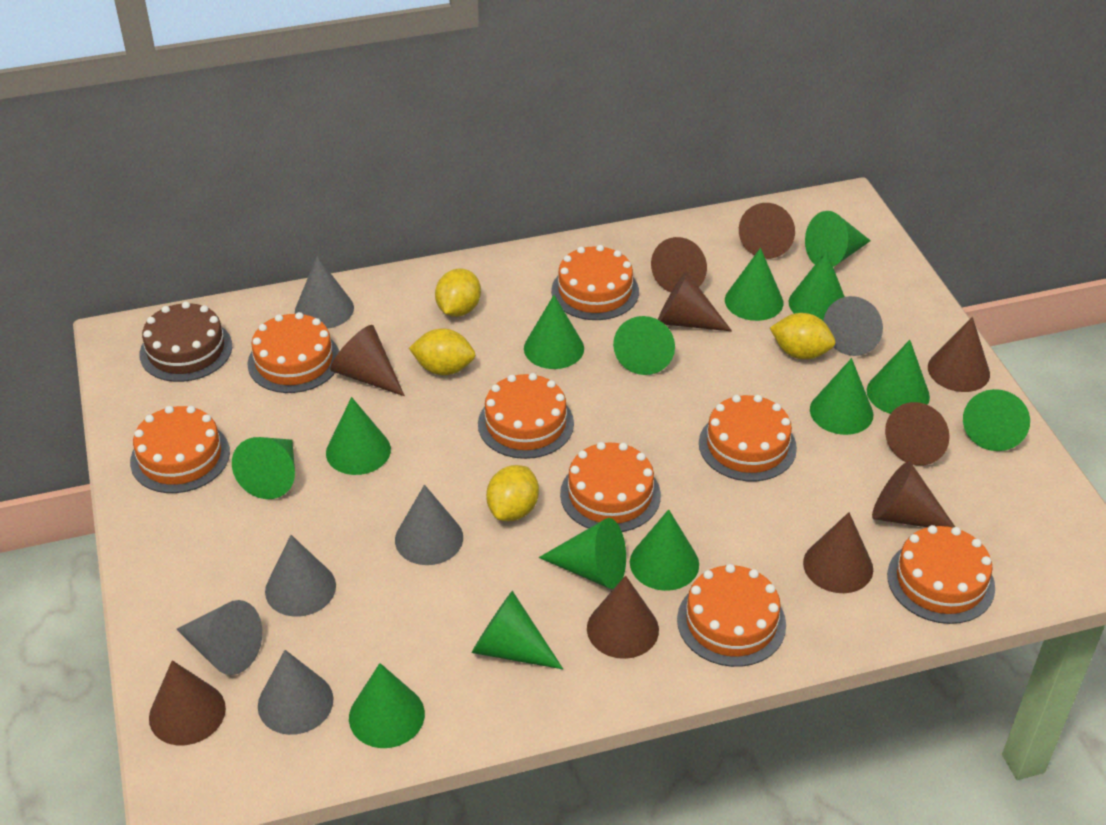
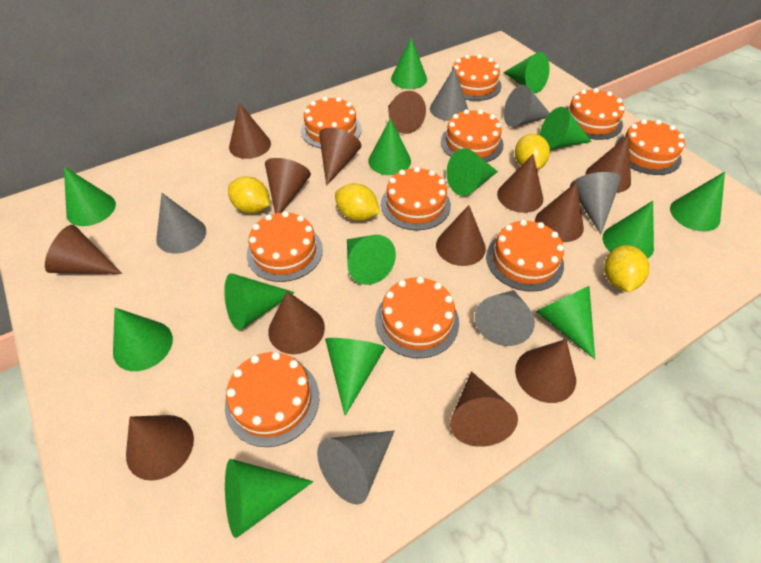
brown cake: [140,301,232,382] = 1 -> none = 0
brown cone: [149,660,226,745] [330,325,405,396] [587,576,659,659] [651,237,707,293] [658,271,732,331] [739,203,795,259] [803,512,873,593] [872,461,955,528] [885,402,950,466] [928,317,990,392] = 10 -> [45,225,123,274] [126,415,194,481] [229,103,271,159] [265,158,311,213] [268,291,325,354] [319,128,361,186] [388,91,426,134] [436,205,486,266] [450,371,518,447] [497,154,543,213] [515,339,576,403] [535,182,584,242] [585,135,631,193] = 13
orange cake: [130,406,230,493] [248,312,339,393] [478,373,574,459] [551,245,639,320] [560,442,661,532] [677,564,786,667] [699,395,797,481] [887,525,995,624] = 8 -> [225,352,319,447] [247,211,323,282] [301,97,362,148] [375,277,459,358] [381,167,451,230] [441,109,504,162] [452,54,502,101] [486,220,564,292] [566,88,625,140] [615,119,685,175] = 10

